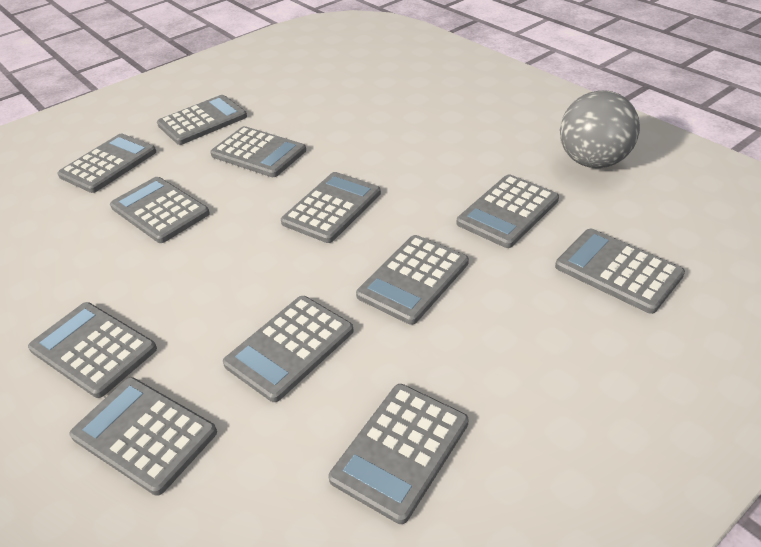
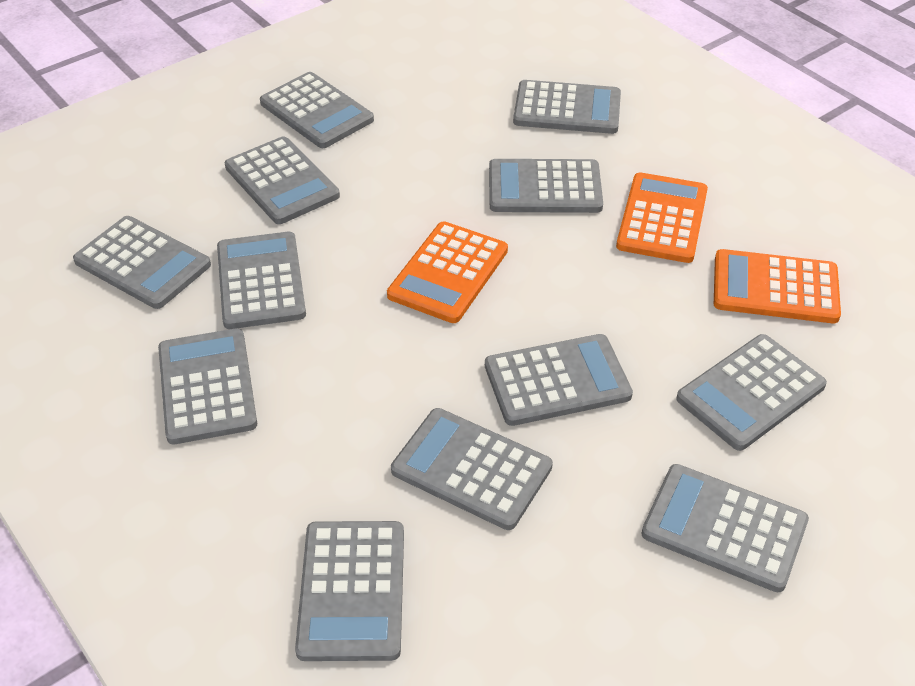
grey ball: [560,90,640,168] = 1 -> none = 0
orange calculator: none = 0 -> [387,221,508,323] [616,172,708,263] [714,249,841,323] = 3

